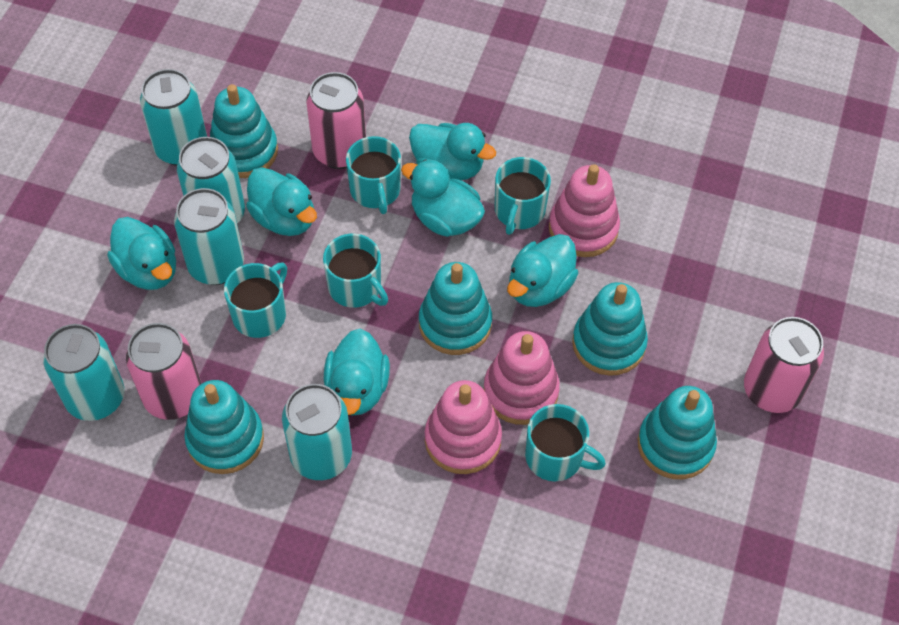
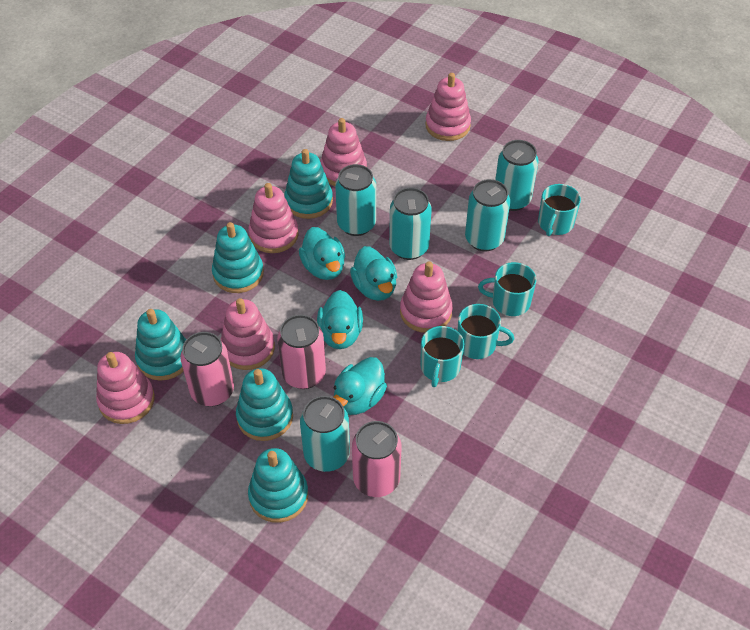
pink stacking toy: [425,380,502,474] [484,331,560,425] [549,164,620,257] = 3 -> [96,352,155,424] [221,298,275,370] [248,183,299,253] [320,118,367,186] [400,261,453,333] [425,73,471,141] = 6
turquoise duck: [107,217,176,290] [246,167,317,236] [324,329,390,416] [401,159,485,237] [409,123,496,180] [507,234,579,307] = 6 -> [299,227,345,280] [317,290,363,349] [333,357,387,415] [350,246,397,301] = 4
turquoise mug: [224,263,287,338] [323,234,388,308] [346,136,401,214] [495,157,551,235] [525,404,606,481] = 5 -> [420,326,464,387] [457,304,514,359] [478,262,537,316] [538,184,581,236] = 4

